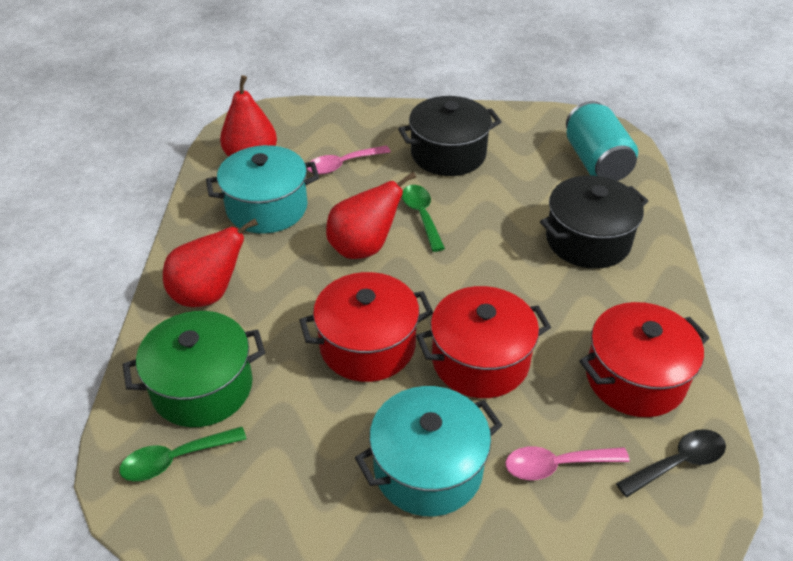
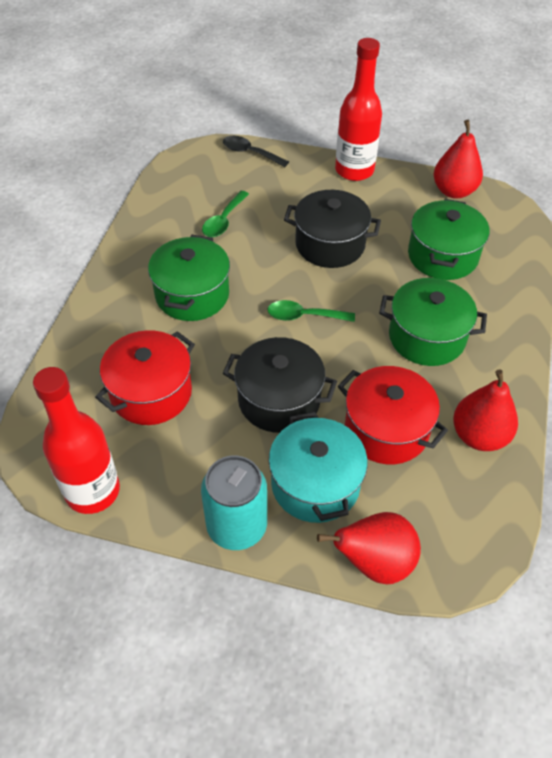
green pot: [123,311,265,427] = 1 -> [148,235,230,321] [379,278,487,366] [408,199,489,280] = 3
pink spoon: [307,145,391,174] [506,446,630,480] = 2 -> none = 0
red bottle: none = 0 -> [33,367,120,514] [335,38,382,181] = 2
red pot: [299,272,433,382] [416,286,551,398] [579,302,709,417] = 3 -> [95,330,195,425] [338,366,448,464] = 2
turquoise pot: [206,145,319,234] [355,386,502,516] = 2 -> [269,412,368,523] = 1

